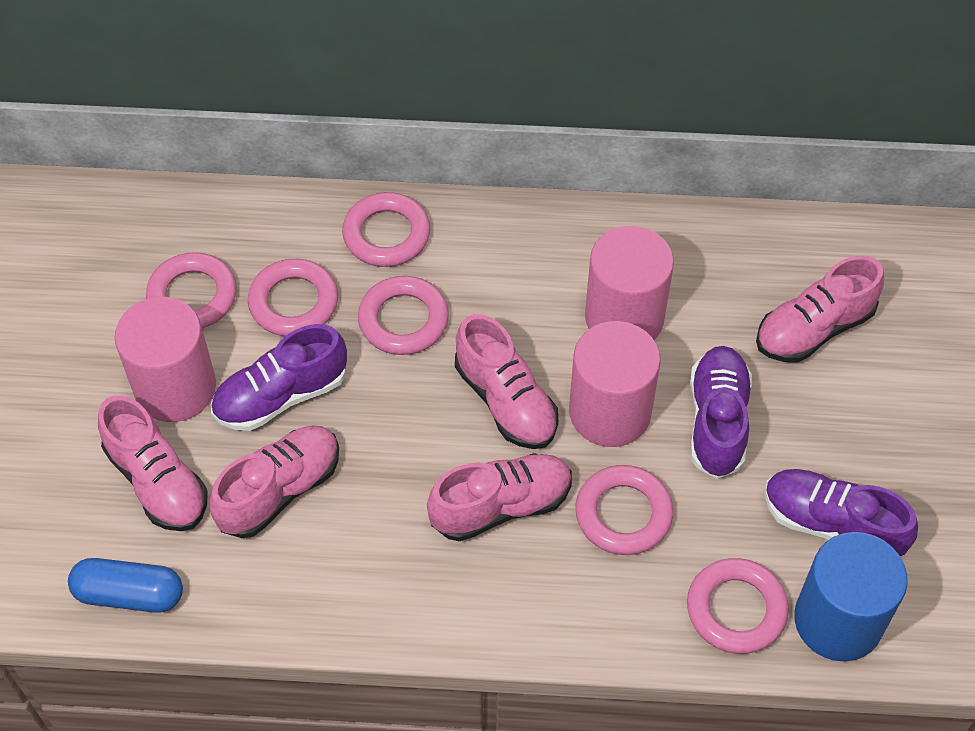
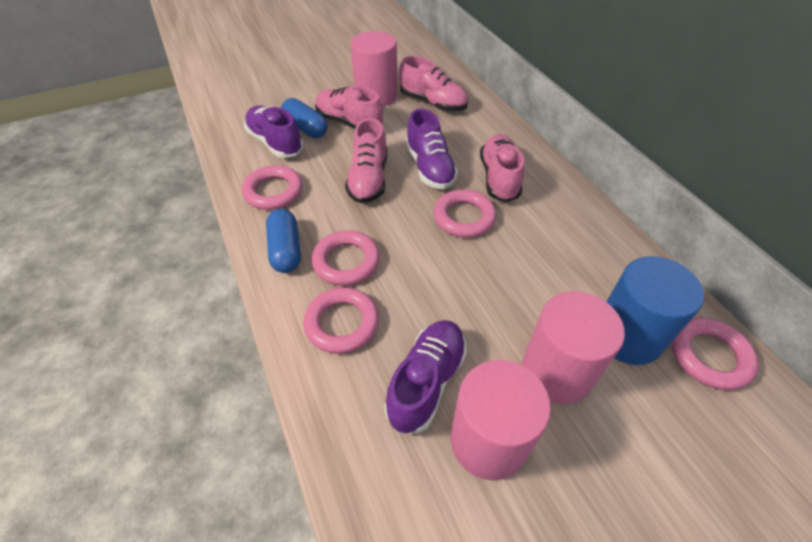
blue capsule: [68,558,183,613] = 1 -> [266,209,301,273] [281,98,328,138] = 2
pink ring: [146,252,237,328] [248,259,338,336] [342,192,430,267] [358,276,449,355] [575,465,673,555] [687,558,789,654] = 6 -> [242,165,303,210] [303,287,379,354] [312,230,380,286] [433,189,496,238] [671,317,759,390] = 5
pink shoe: [98,395,207,531] [210,425,339,538] [427,453,572,541] [455,314,558,449] [756,256,884,362] = 5 -> [315,86,383,129] [345,118,387,203] [399,56,468,111] [480,134,525,202] = 4

